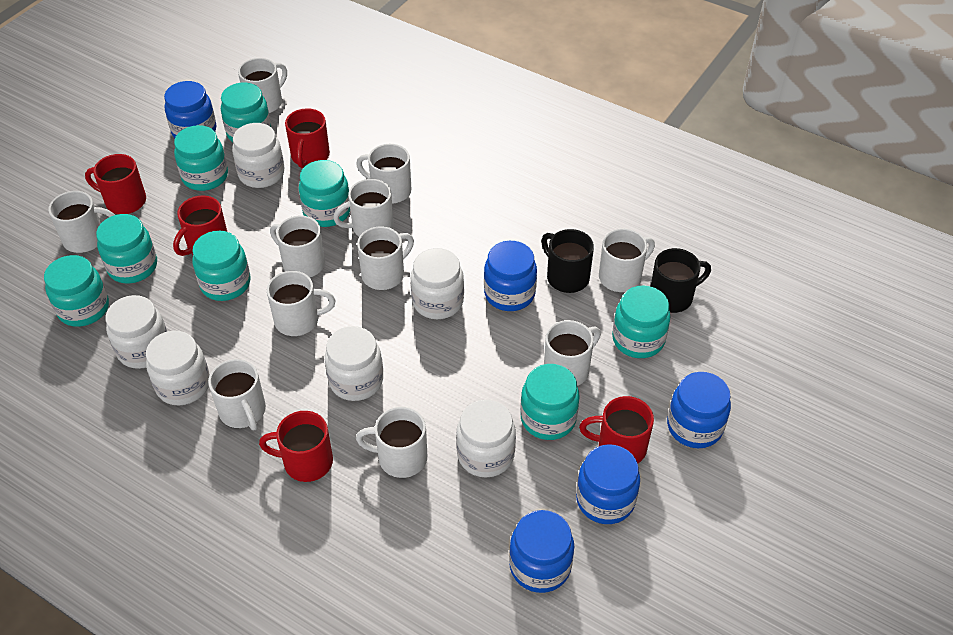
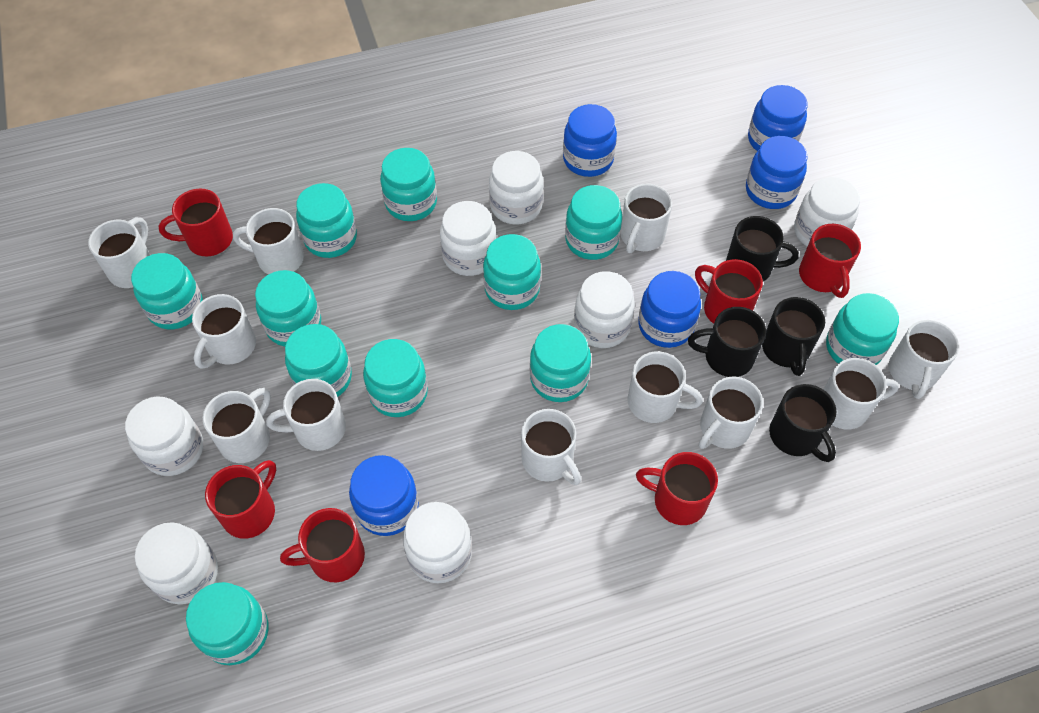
black mug: [541,229,594,293] [650,248,711,313] = 2 -> [688,307,766,377] [726,216,799,281] [762,297,825,376] [769,384,837,462] = 4
red mug: [85,154,146,214] [173,195,227,256] [259,411,333,482] [285,108,330,168] [579,396,654,464] = 5 -> [159,188,233,256] [205,460,276,539] [280,508,365,582] [636,452,718,525] [695,259,763,324] [799,224,861,298] = 6
turquoise jar: [44,255,109,327] [96,214,157,283] [174,125,228,191] [192,231,250,301] [221,83,271,142] [299,160,350,227] [520,364,580,440] [612,285,670,358] = 8 -> [131,253,203,329] [186,582,268,665] [255,270,321,347] [285,324,352,397] [296,183,357,258] [363,339,428,417] [380,148,437,221] [483,234,541,310] [530,324,591,402] [565,185,622,260] [826,293,899,365] = 11
white jar: [105,295,167,369] [146,331,210,405] [232,123,284,188] [325,326,383,401] [410,248,464,319] [456,399,516,478] = 6 -> [125,396,203,476] [135,522,218,604] [403,502,472,583] [440,201,497,276] [489,151,543,225] [574,271,635,348] [794,177,860,247] = 7

